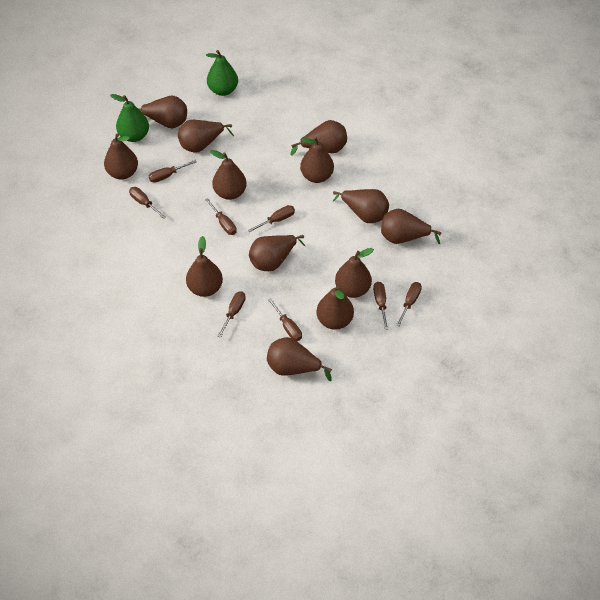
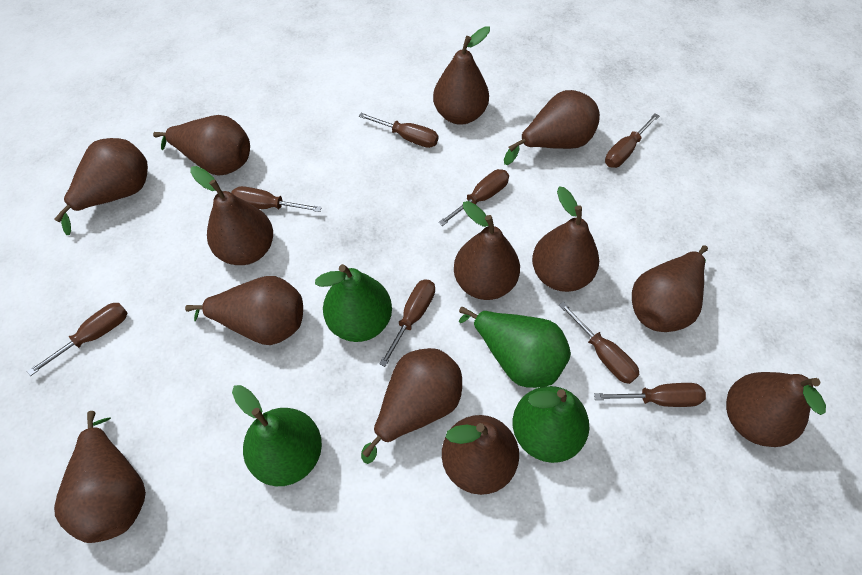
green pear: [110,94,149,142] [206,50,238,96] = 2 -> [232,385,322,486] [315,264,392,342] [459,307,571,388] [513,386,589,463] = 4

